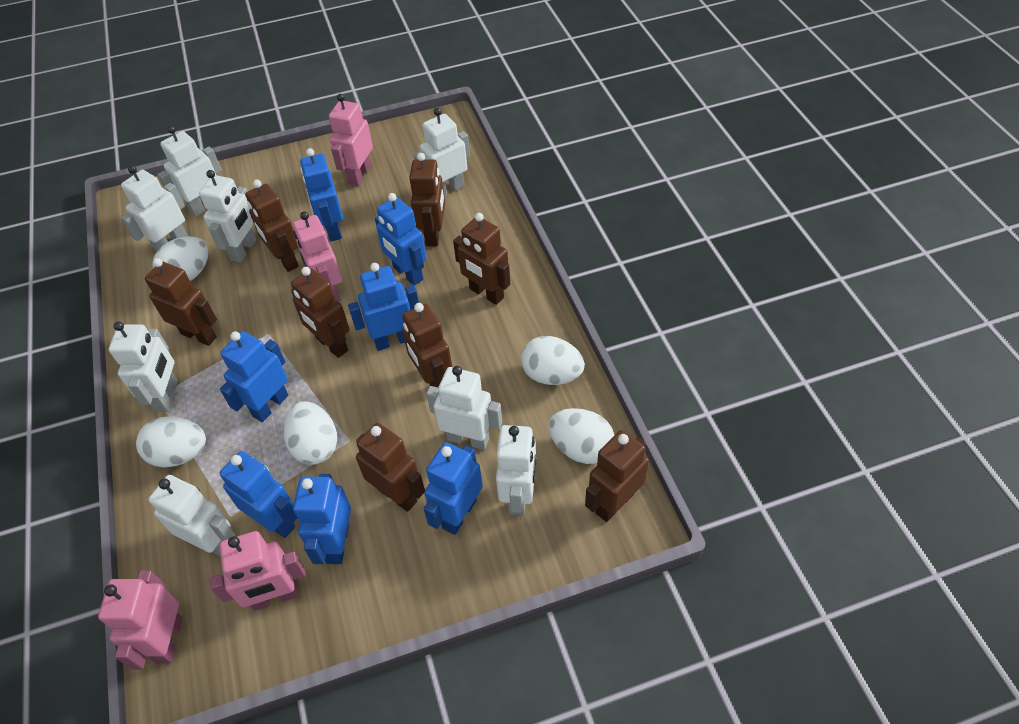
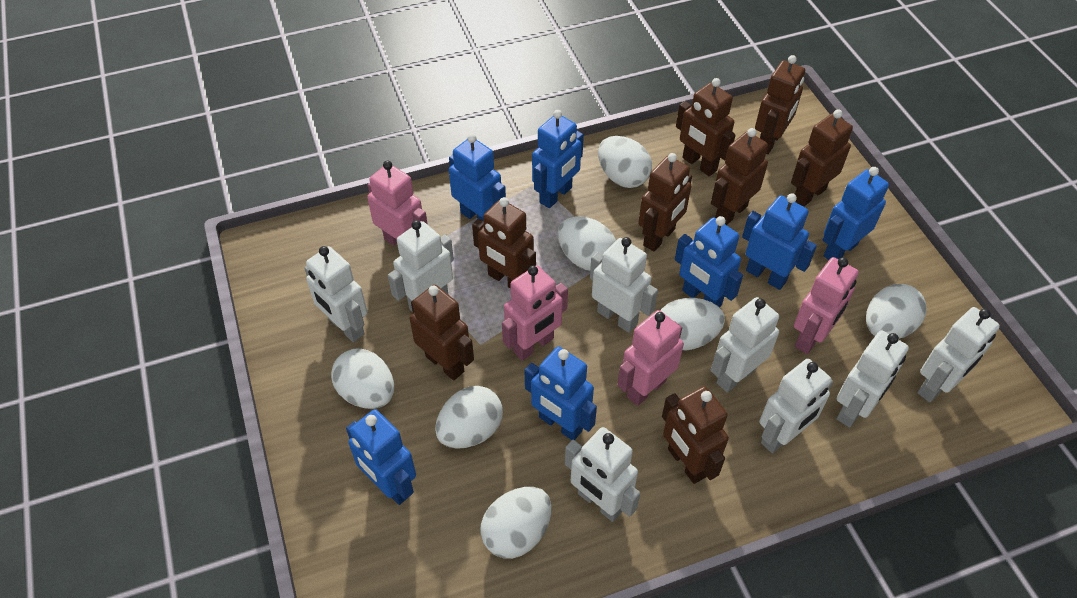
white egg: [136,416,206,468] [152,236,209,281] [284,401,337,465] [521,336,585,385] [548,408,615,464] = 5 -> [331,349,394,409] [435,386,503,449] [480,487,552,559] [558,216,616,271] [598,136,652,188] [660,298,725,350] [866,284,927,338] = 7

